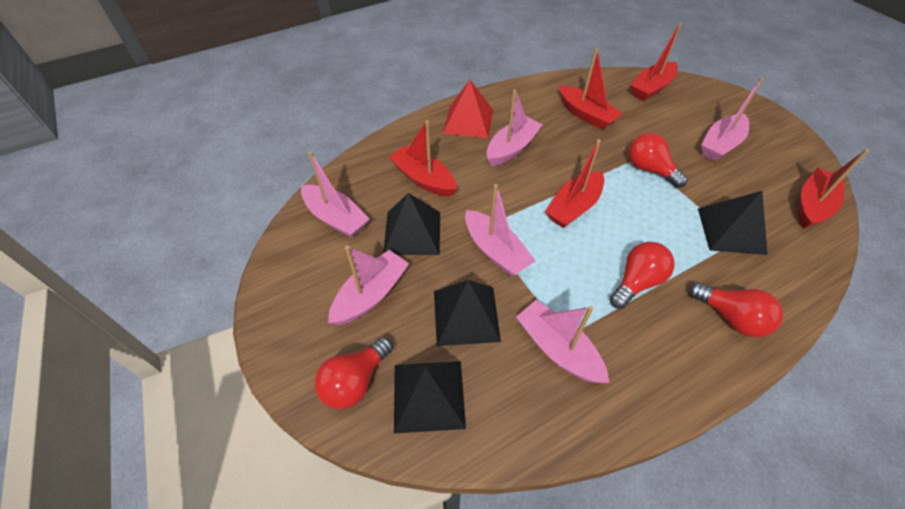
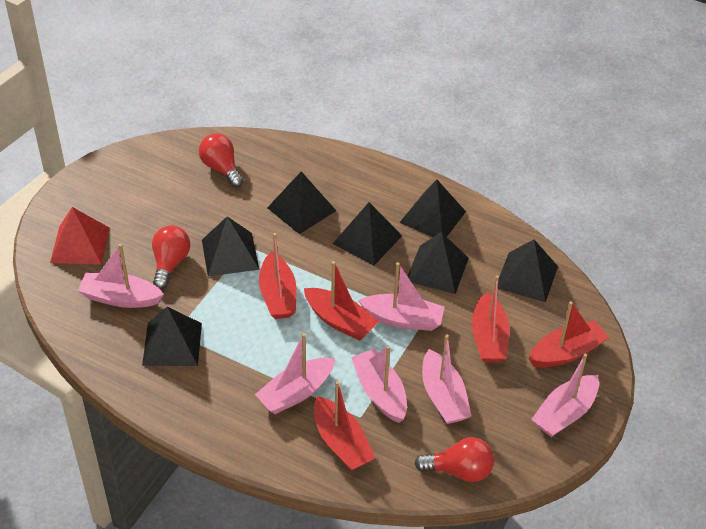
black pyramid: [383,193,440,255] [394,361,466,433] [434,280,501,346] [698,191,768,255] = 4 -> [142,307,202,366] [202,216,259,277] [267,171,336,234] [333,202,402,265] [399,179,466,237] [408,232,469,294] [498,240,558,302] = 7
red light bulb: [315,337,393,409] [610,242,675,309] [629,133,688,188] [689,282,783,337] = 4 -> [152,225,190,289] [199,133,243,187] [415,437,494,482] = 3

